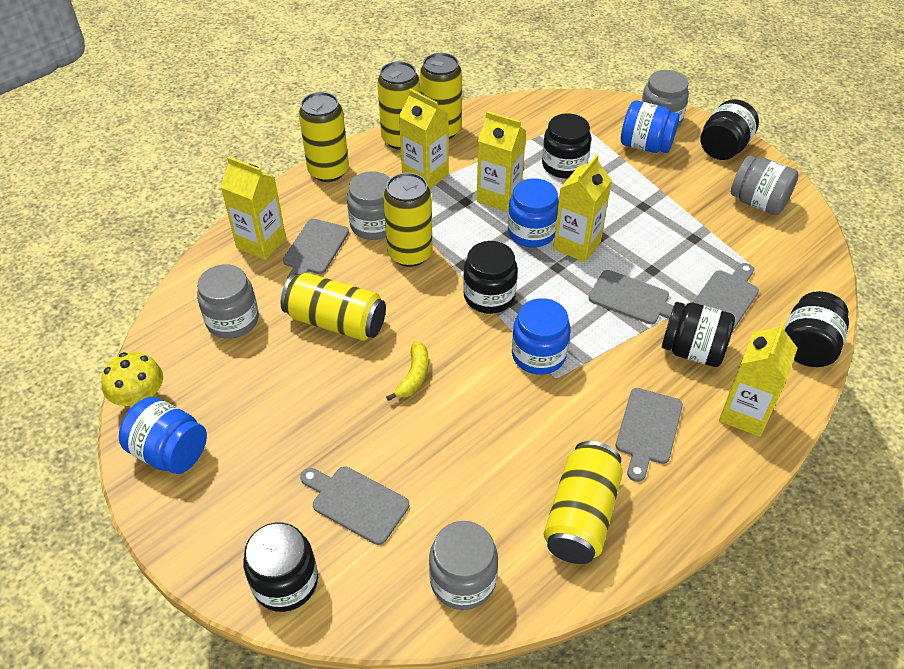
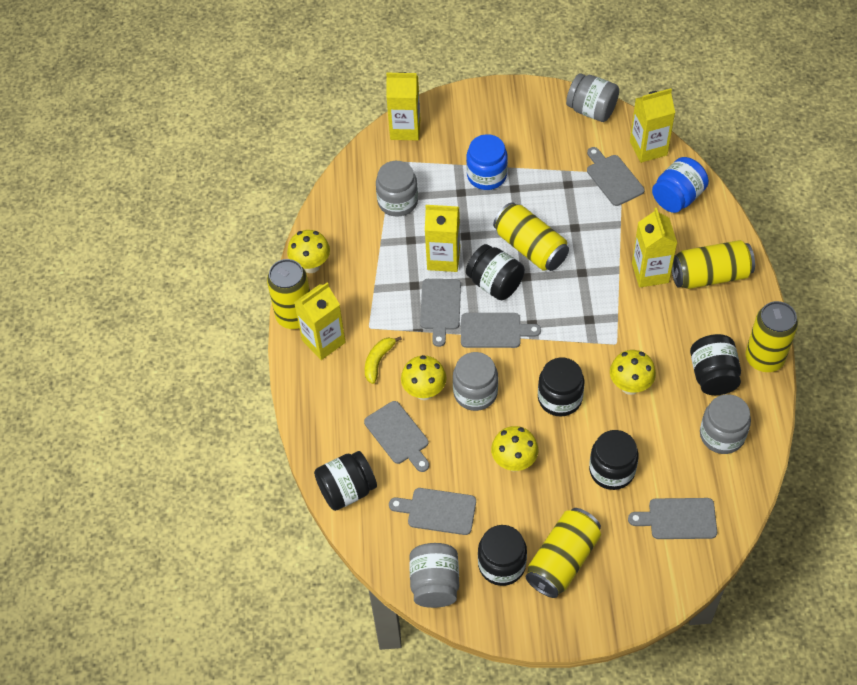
blue jar: [119,397,207,474] [508,179,559,247] [512,298,570,375] [621,101,680,153] = 4 -> [466,134,508,190] [652,157,709,213] = 2
grey cutting board: [283,219,349,280] [300,466,409,545] [589,270,674,324] [616,388,683,482] [692,263,759,330] = 5 -> [364,401,429,472] [389,488,476,535] [420,279,461,347] [461,313,541,348] [587,147,645,206] [628,498,717,539] = 6
yellow can: [281,273,386,341] [299,92,349,182] [377,61,420,150] [383,173,433,267] [420,53,462,139] [544,441,623,564] = 6 -> [267,259,310,329] [493,202,569,271] [526,508,601,598] [672,240,755,289] [745,301,798,372] = 5
yellow mushroom: [101,352,163,409] = 1 -> [287,230,330,273] [401,355,447,400] [491,426,538,471] [610,350,656,395] = 4

